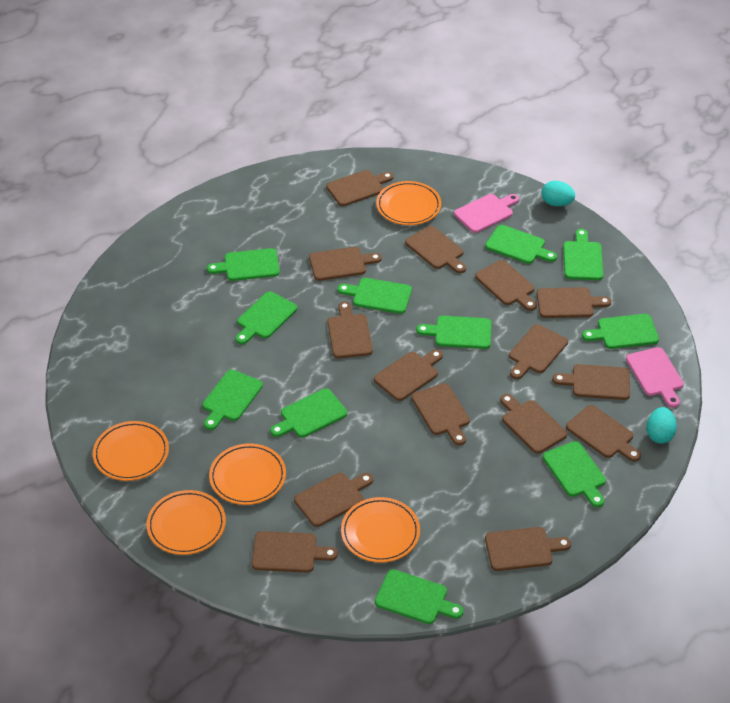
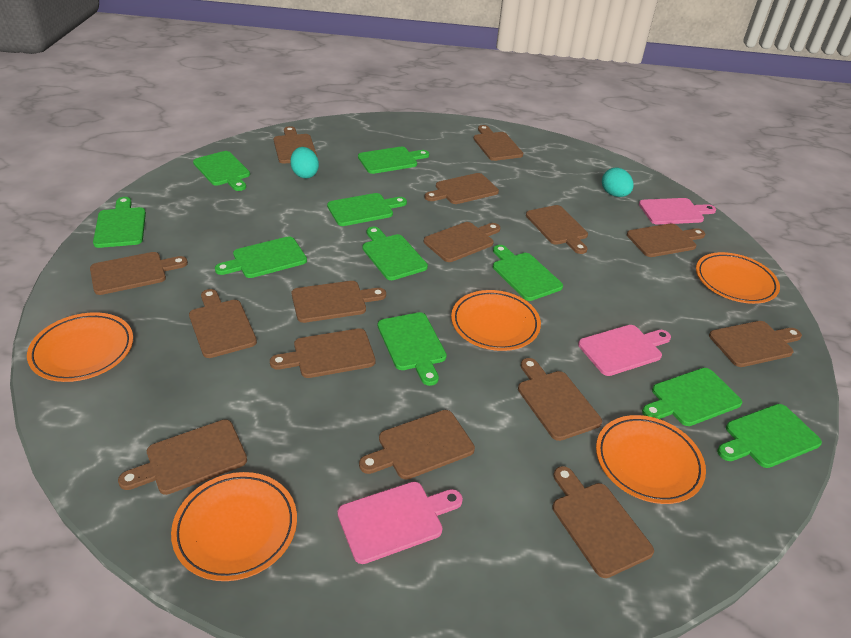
green cutting board: [202,370,263,430] [207,248,280,281] [236,291,297,344] [270,388,347,438] [338,278,412,314] [375,569,464,624] [416,316,491,349] [485,225,557,264] [543,441,606,508] [563,229,603,280] [582,314,659,349] = 11 -> [93,197,146,248] [193,151,250,191] [215,236,307,278] [327,193,407,226] [358,147,429,174] [362,226,428,280] [378,312,447,386] [493,245,563,301] [642,368,742,426] [717,404,822,468] = 10
pink cutting board: [454,194,519,233] [626,347,684,408] = 2 -> [337,482,463,564] [578,325,671,376] [639,198,716,225] = 3

